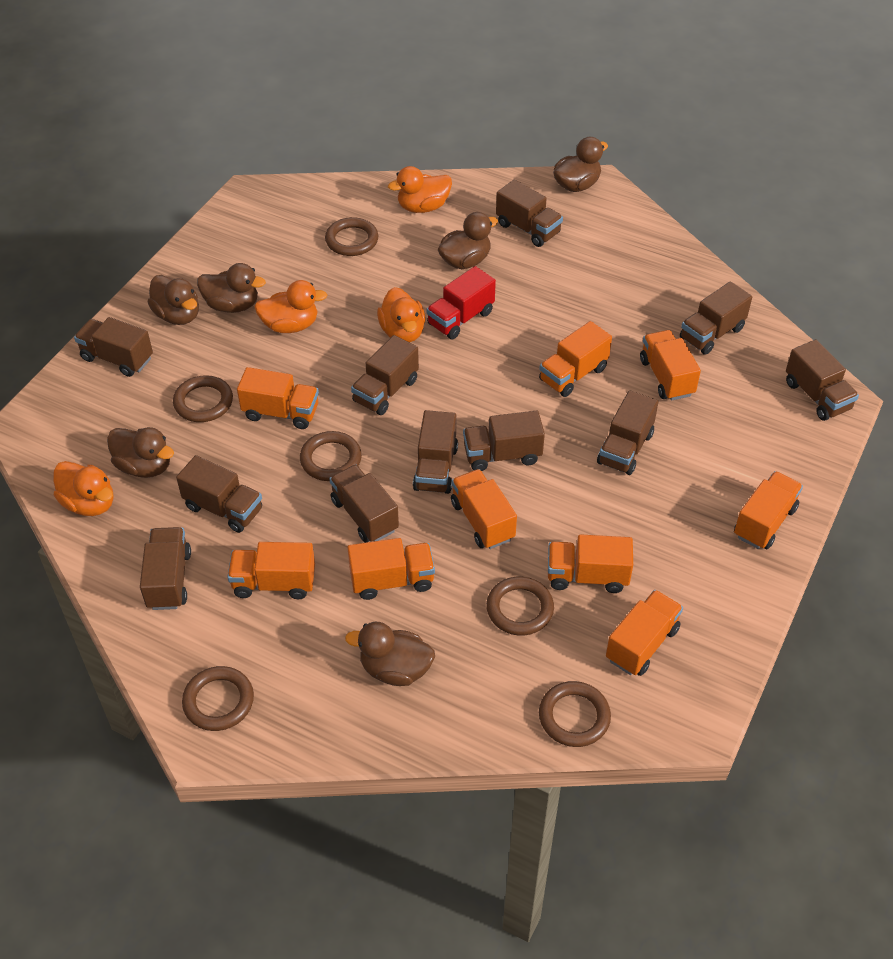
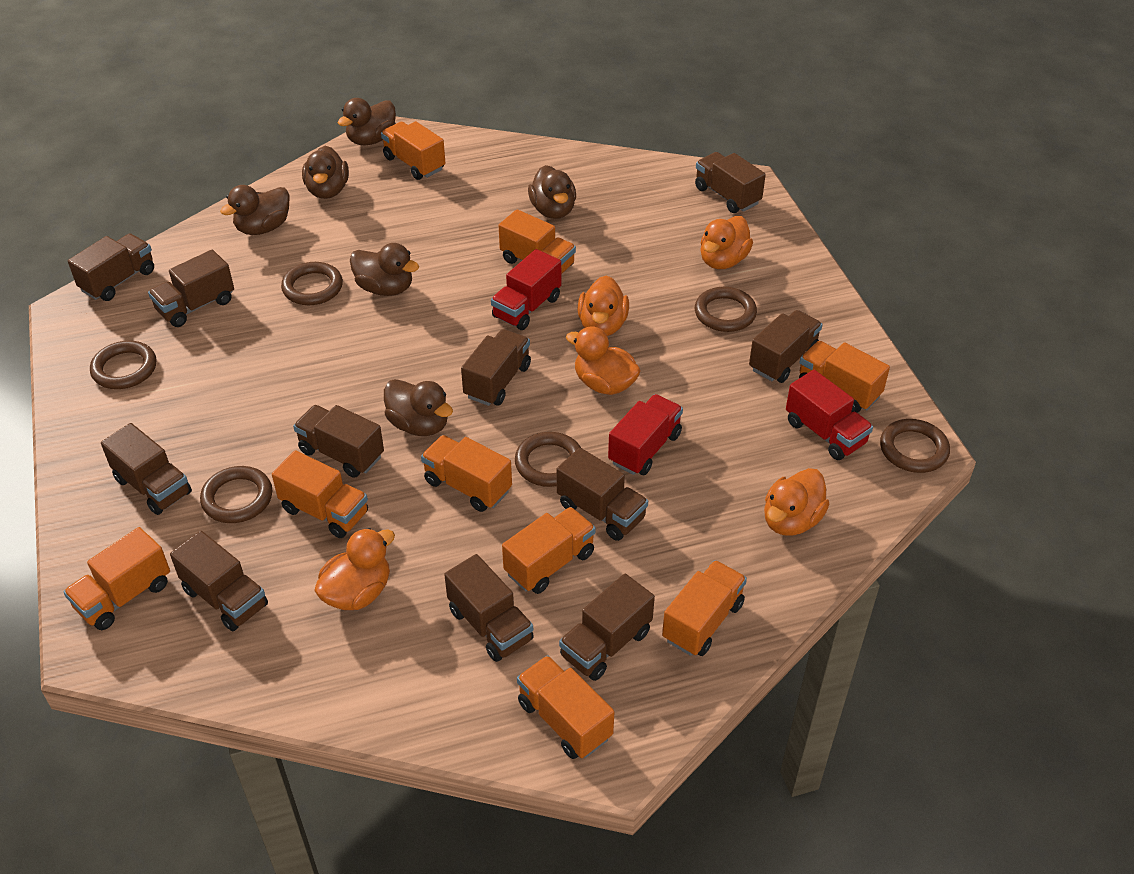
orange duck: [53,461,114,516] [254,280,327,333] [377,287,425,343] [388,166,452,213] = 4 -> [314,528,395,610] [566,326,641,395] [577,275,629,336] [700,216,753,269] [764,468,830,536] = 5
red truck: [426,266,496,339] = 1 -> [491,249,561,330] [608,394,683,475] [786,370,873,460] = 3

